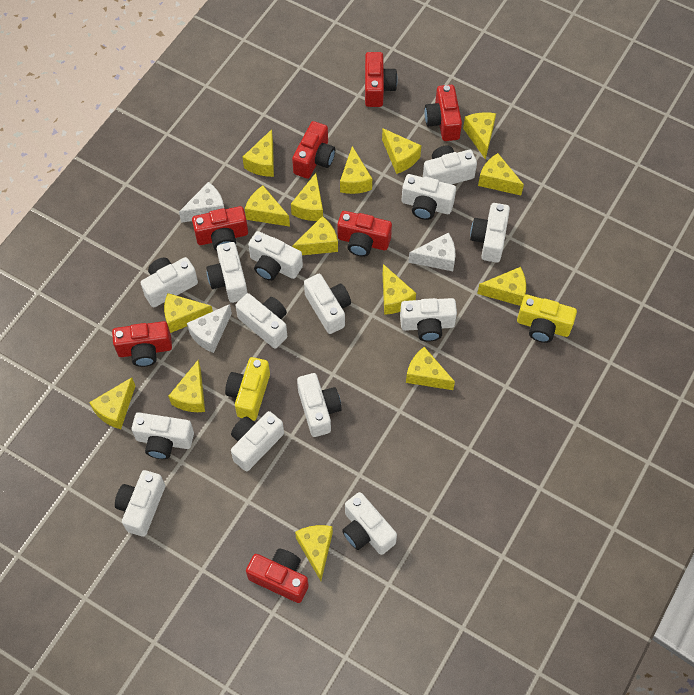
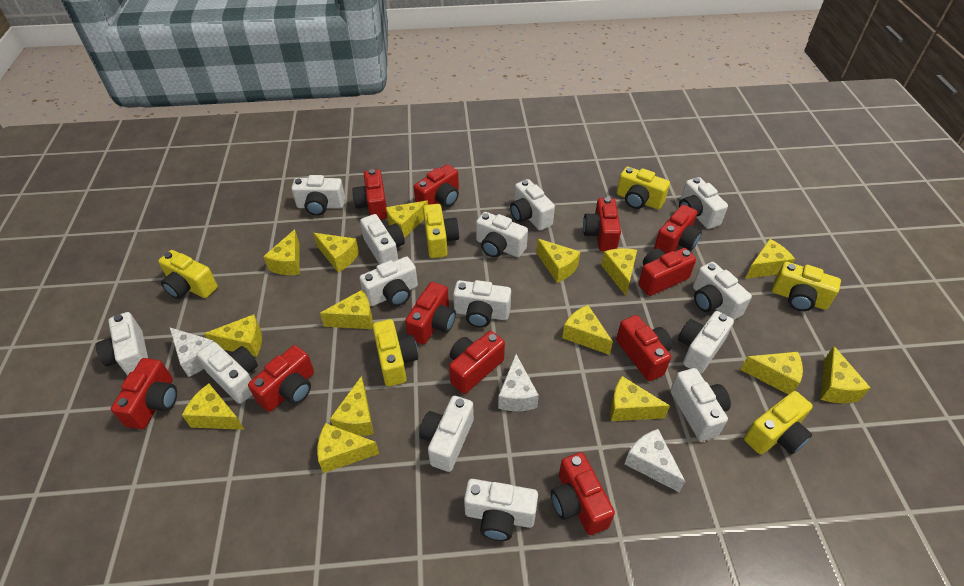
red camera: [112,321,172,367] [192,206,248,251] [246,549,309,603] [292,121,335,179] [337,211,392,257] [365,52,398,107] [424,85,462,141] = 7 -> [111,358,177,429] [248,345,314,412] [352,169,387,220] [405,282,456,345] [414,164,459,207] [449,331,505,394] [551,452,615,535] [583,197,621,251] [616,315,672,381] [638,248,696,296] [654,205,702,254] = 11
yellow camera: [225,357,270,421] [517,295,577,343] = 2 -> [158,250,218,299] [373,319,418,387] [423,204,459,258] [617,167,670,210] [744,391,813,454] [772,262,841,311] = 6

